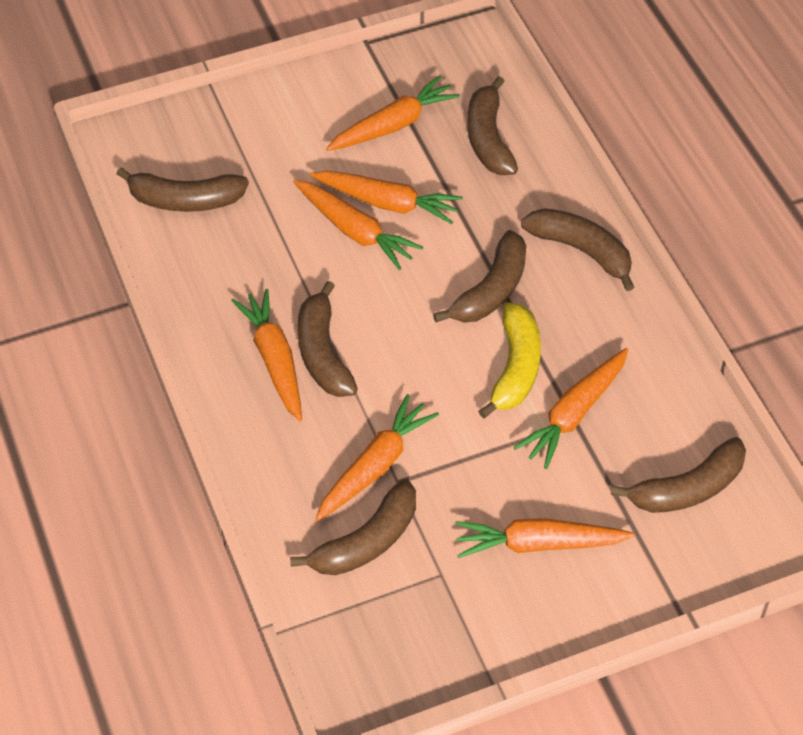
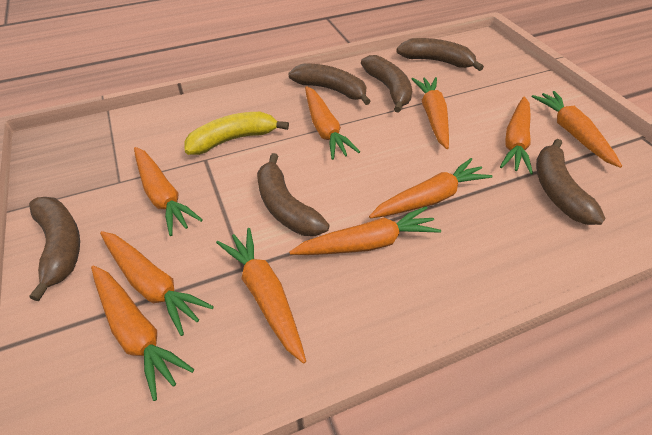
brown banana: [116,167,249,212] [290,479,416,575] [298,281,358,397] [433,230,526,323] [467,76,518,175] [521,208,634,291] [611,437,746,513] = 7 -> [29,197,80,301] [257,153,329,236] [288,63,371,105] [361,55,412,113] [396,38,484,71] [536,139,606,225] = 6
orange carrot: [231,289,302,421] [293,180,423,270] [310,171,463,224] [316,394,439,521] [326,75,460,151] [455,518,634,558] [514,348,628,469] = 7 -> [91,265,194,401] [100,231,214,336] [134,147,203,236] [216,228,306,364] [289,206,441,255] [305,86,360,160] [369,158,492,218] [412,77,449,149] [500,97,533,174] [531,91,622,168] = 10

